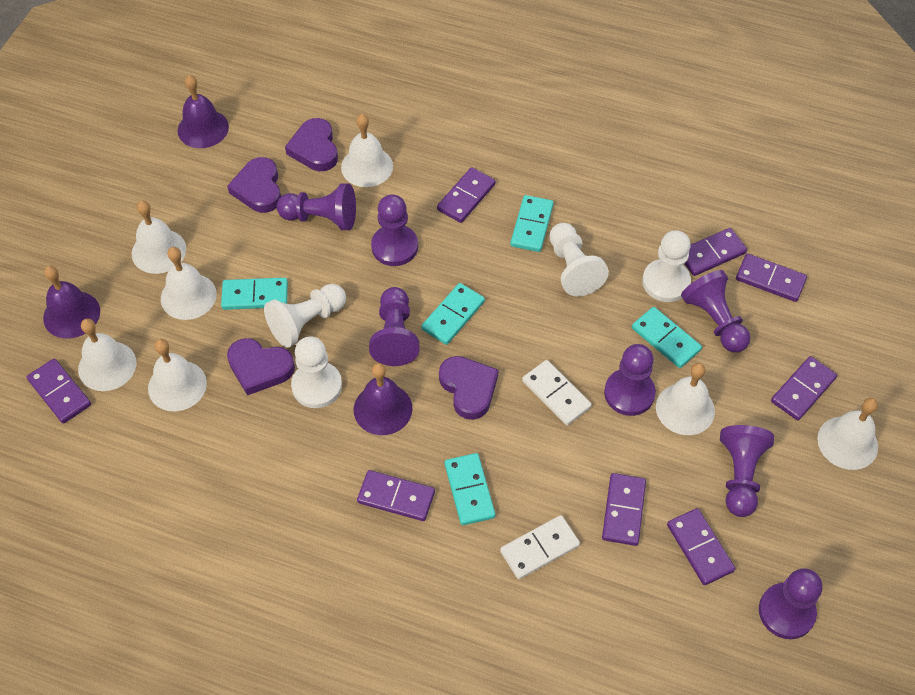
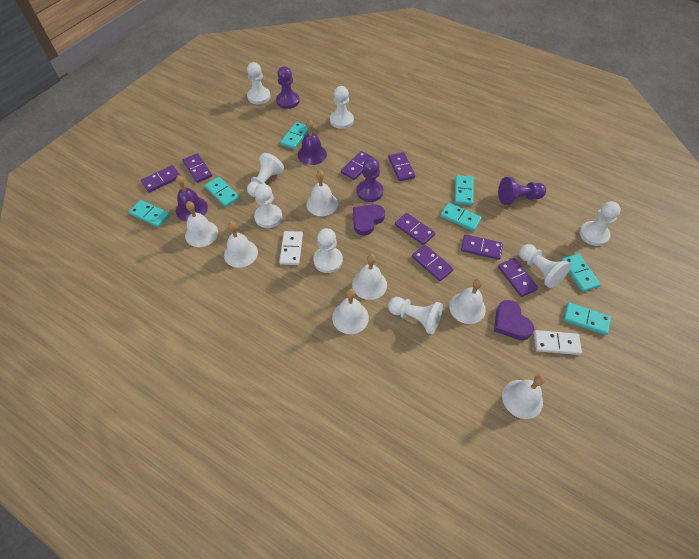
purple bell: [43,266,100,339] [178,75,229,148] [354,363,412,435] = 3 -> [176,175,208,221] [298,119,327,165] = 2
purple heart: [227,157,281,213] [227,338,295,395] [285,118,338,171] [439,356,498,420] = 4 -> [353,204,385,236] [494,300,534,340] = 2
purple pawn: [277,183,356,230] [369,287,419,366] [371,194,418,266] [604,344,656,416] [681,270,750,353] [720,425,774,517] [759,568,822,639] = 7 -> [276,66,300,109] [357,158,383,202] [498,177,546,205] = 3
turquoise domino: [221,278,288,310] [421,283,485,345] [445,453,495,525] [511,195,554,252] [632,307,702,368] = 5 -> [129,200,170,227] [205,177,240,207] [280,122,308,149] [440,203,482,231] [455,175,474,206] [561,253,601,292] [563,302,611,335] = 7
white pawn: [264,284,346,348] [291,336,342,408] [549,223,609,297] [642,230,691,302] = 4 -> [247,62,271,104] [247,153,284,197] [254,184,282,228] [313,228,343,273] [330,86,354,129] [388,297,443,334] [519,244,571,288] [579,201,621,246] = 8

